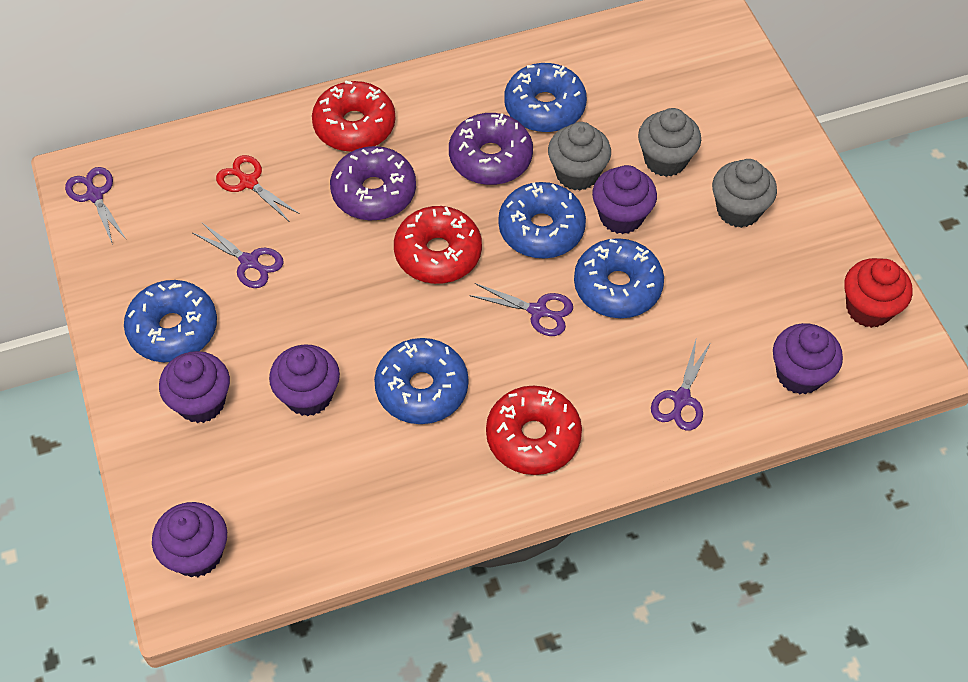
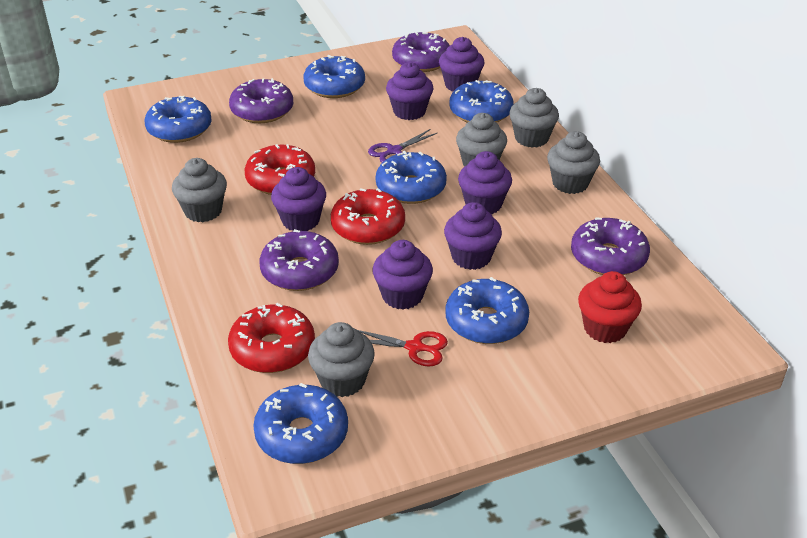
blue donut: [124,280,217,362] [374,338,469,424] [498,182,586,258] [504,63,587,132] [574,238,664,318] = 5 -> [145,96,212,143] [253,383,348,464] [303,55,365,98] [376,151,447,204] [445,277,529,344] [449,80,514,123] = 6
grey cupcake: [548,122,611,191] [638,108,701,177] [712,159,777,228] = 3 -> [172,158,227,222] [308,322,375,397] [456,113,507,167] [509,88,559,148] [547,131,600,194] = 5
purple cupcake: [152,502,227,577] [159,351,230,423] [269,344,340,416] [592,165,657,234] [773,323,843,394] = 5 -> [271,167,326,231] [373,240,433,310] [386,62,434,120] [439,37,484,91] [444,202,502,270] [458,151,512,214] = 6
purple donut: [330,146,416,221] [449,113,533,185] = 2 -> [229,78,293,123] [259,229,339,291] [392,31,450,72] [571,217,650,275] = 4
purple scissors: [65,167,126,245] [193,223,284,288] [469,283,573,336] [651,340,711,431] = 4 -> [368,129,437,163] = 1

